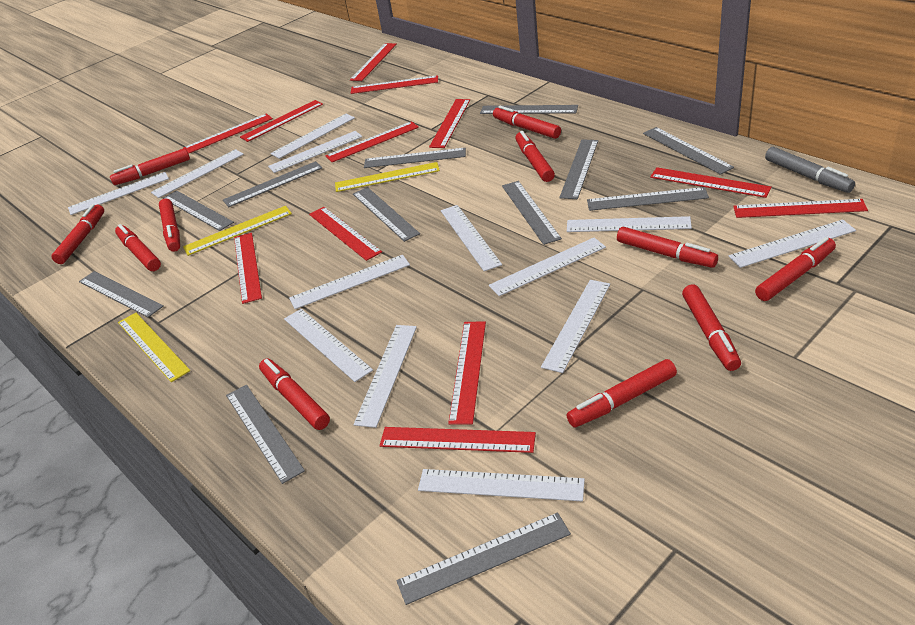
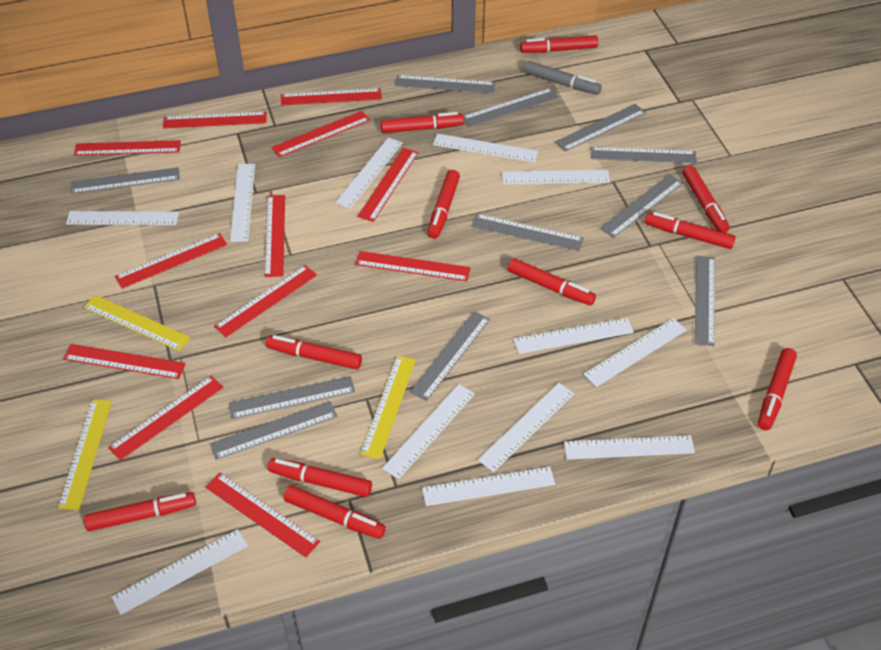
grey ruler: [79,271,164,318] [163,190,234,231] [223,161,322,207] [226,385,305,484] [353,187,420,242] [364,148,466,168] [397,513,571,605] [480,105,578,114] [502,181,562,245] [559,139,598,199] [587,187,709,211] [643,127,734,175] = 12 -> [71,167,180,194] [210,401,337,460] [229,376,355,419] [395,75,495,93] [410,311,490,401] [464,88,559,127] [472,214,584,251] [555,104,646,152] [591,147,697,163] [600,174,683,238] [695,256,715,346] = 11
white ruler: [68,172,169,215] [151,149,244,198] [268,131,362,173] [270,114,355,159] [284,309,373,382] [289,255,410,309] [354,325,417,428] [418,469,585,501] [441,205,502,271] [489,238,606,296] [541,280,610,373] [567,216,692,232] [729,220,856,268] = 13 -> [66,211,179,225] [112,529,248,615] [230,164,255,242] [335,137,403,209] [382,384,475,480] [422,467,555,506] [433,133,538,163] [478,383,574,472] [502,170,610,184] [514,318,634,354] [564,435,695,459] [583,318,686,387] = 12

